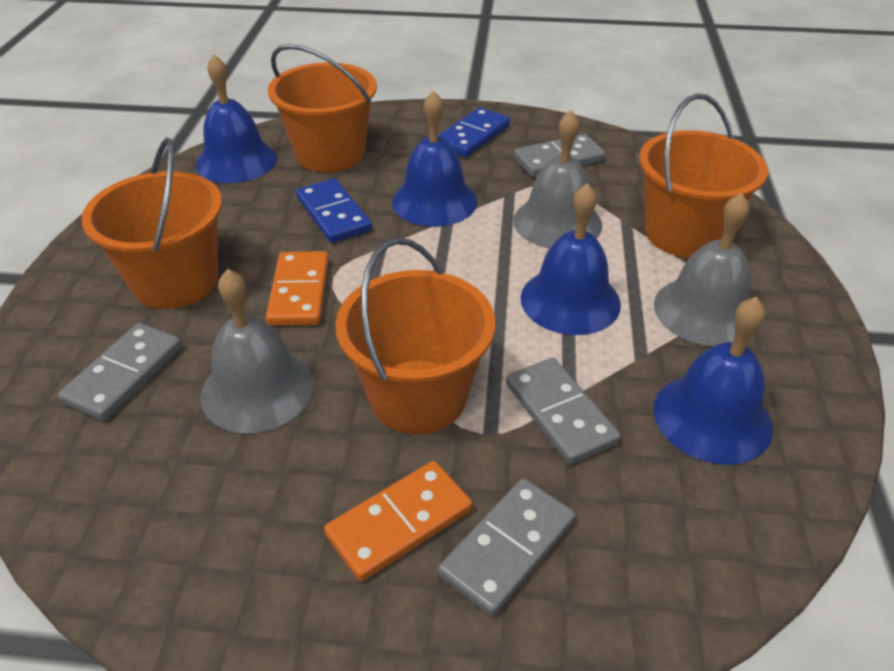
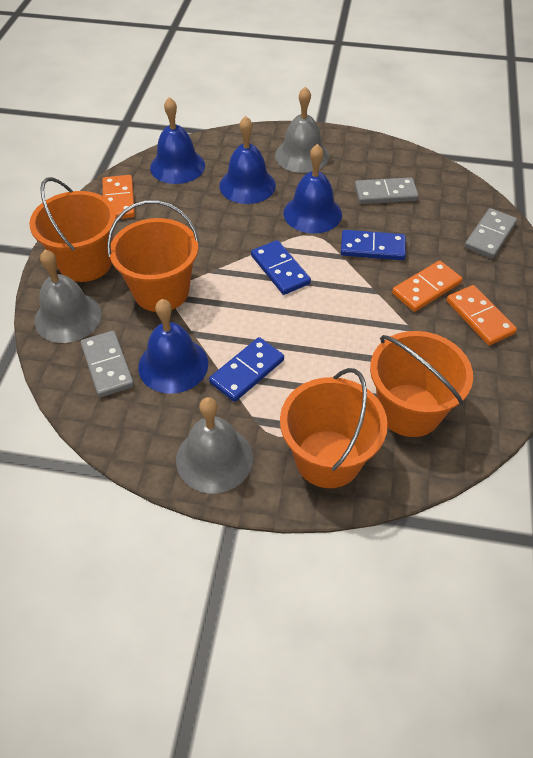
blue domino: [296,178,372,243] [438,107,510,157] = 2 -> [209,337,284,402] [251,240,311,295] [341,230,406,260] = 3
grey domino: [58,323,182,421] [438,478,576,616] [506,358,621,465] [514,134,605,177] = 4 -> [80,331,134,397] [355,177,419,204] [464,208,517,259] = 3
orange domino: [266,251,329,326] [324,461,472,582] = 2 -> [102,175,135,219] [392,260,462,312] [447,285,517,345] = 3

